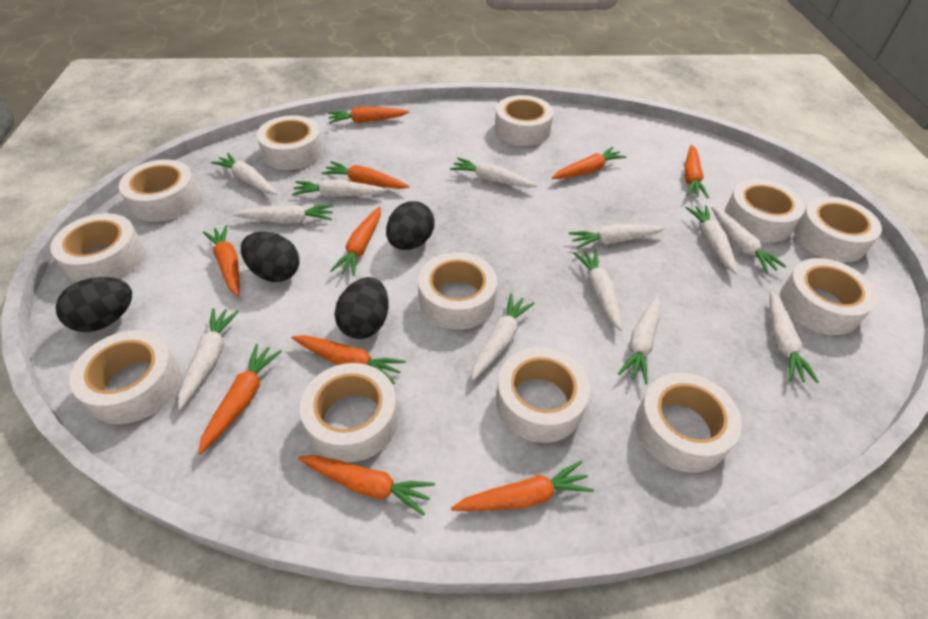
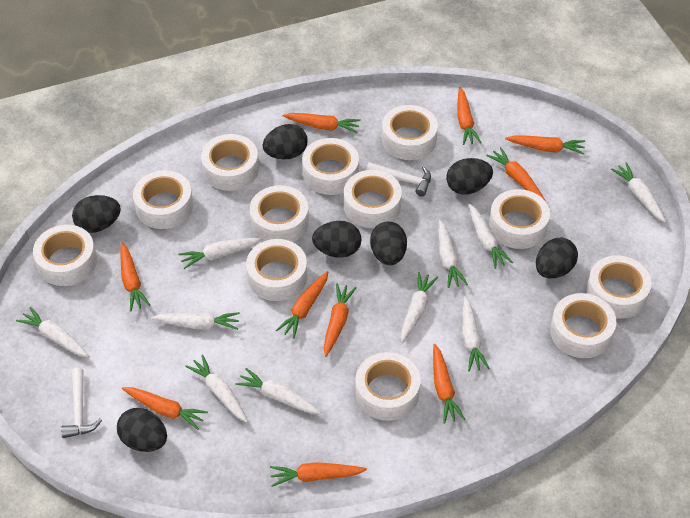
black egg: [55,277,132,332] [241,232,299,282] [335,277,389,339] [386,201,434,250] = 4 -> [72,195,121,233] [117,408,167,452] [263,124,308,159] [312,221,361,258] [370,222,407,265] [446,158,493,195] [536,238,578,278] = 7
white carrot: [178,308,239,410] [211,153,277,195] [233,205,334,224] [292,180,387,197] [450,158,538,188] [471,294,535,381] [569,224,665,249] [573,249,622,331] [618,295,661,384] [685,205,738,274] [711,206,787,274] [770,291,819,383] = 12 -> [16,307,89,357] [151,312,240,330] [178,238,263,269] [185,354,248,423] [235,368,321,414] [401,272,438,343] [438,220,468,288] [462,296,490,371] [468,204,513,269] [611,162,666,222] = 10
white hammer: none = 0 -> [61,368,102,438] [366,162,431,196] = 2

